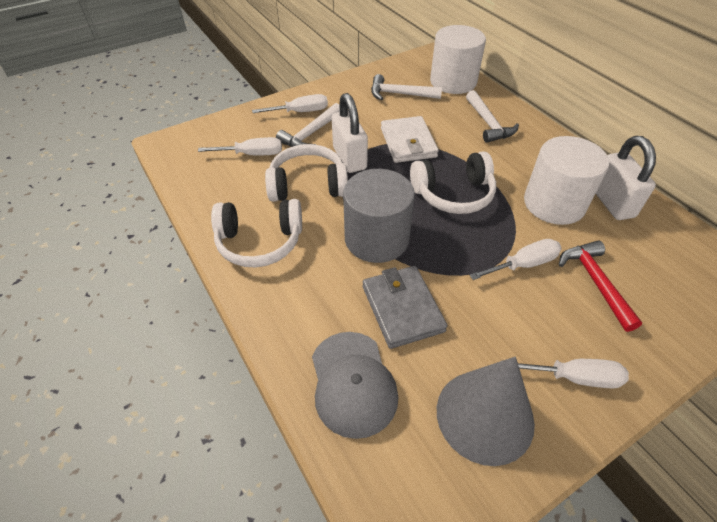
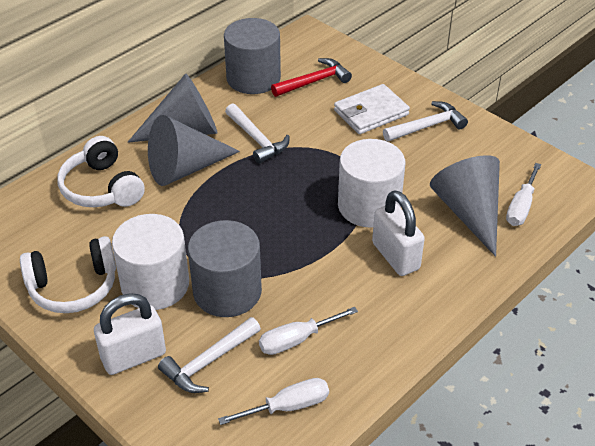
grey cap: [312,332,398,439] = 1 -> none = 0
grey cone: [437,357,535,466] = 1 -> [128,74,217,143] [148,115,240,186] [430,155,500,257] = 3
grey cylinder: [343,169,415,263] = 1 -> [188,220,262,317] [224,18,281,94] = 2
grey wallet: [363,266,447,349] = 1 -> none = 0
white headphones: [211,199,302,267] [265,144,348,202] [410,151,496,214] = 3 -> [20,236,116,313] [57,136,145,207] = 2
white screwdriver: [198,137,282,155] [252,94,328,113] [469,239,562,280] [518,359,629,389] = 4 -> [218,378,329,425] [259,307,358,355] [506,163,541,226] = 3

